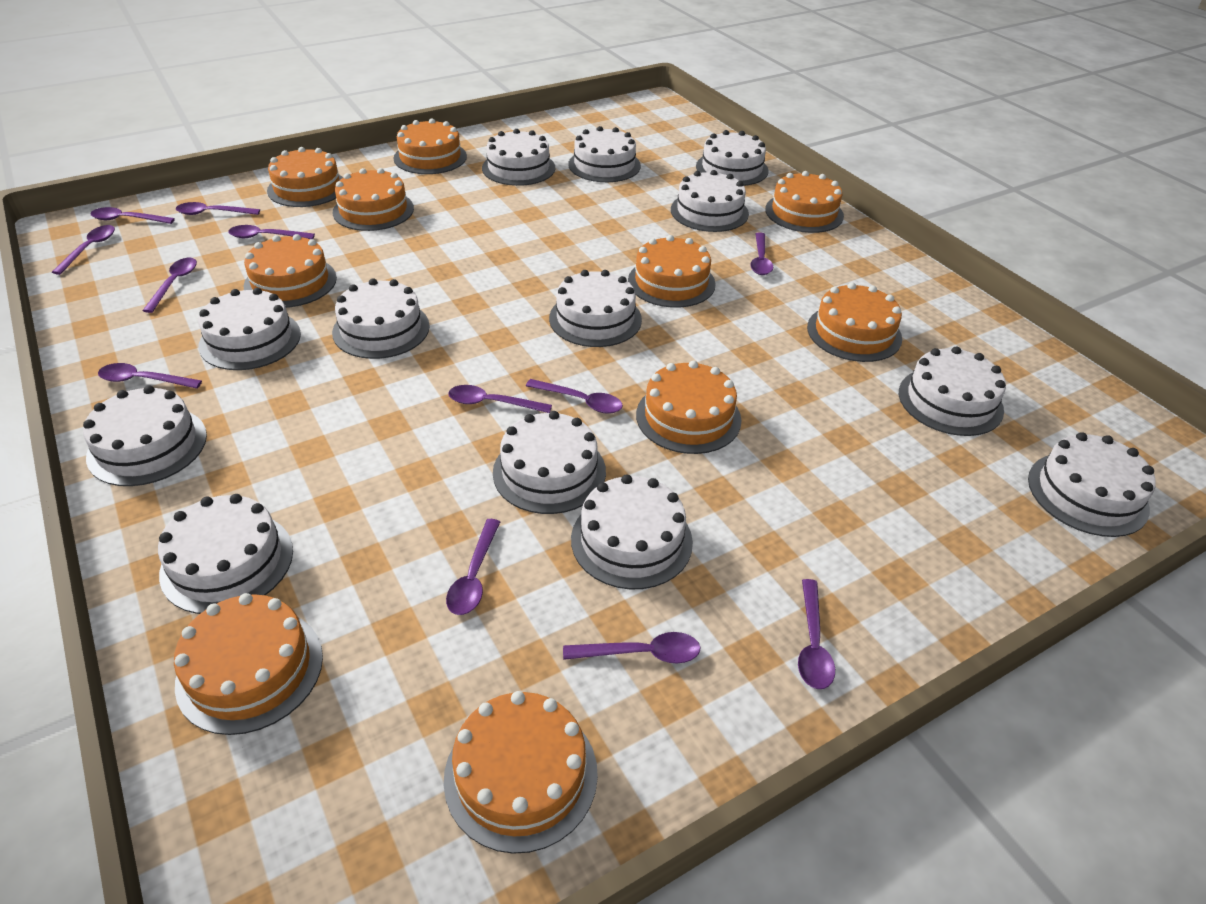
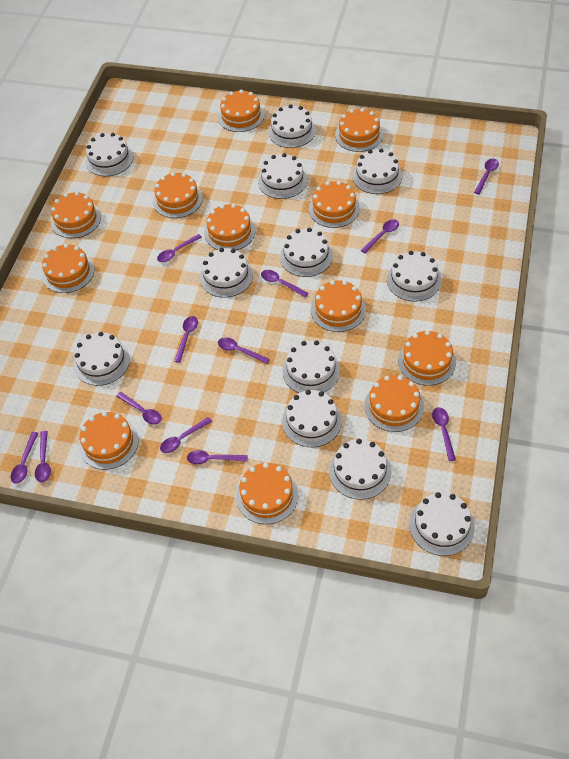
orange cake: [174,593,323,735] [244,234,337,308] [267,147,343,207] [333,168,414,231] [393,118,467,174] [444,691,598,854] [628,235,716,308] [636,361,741,454] [765,171,844,233] [807,283,902,362] = 10 -> [42,244,94,293] [51,192,101,238] [79,412,139,470] [153,172,203,218] [204,204,256,250] [218,90,265,132] [236,463,298,524] [309,181,360,228] [311,280,366,332] [335,108,383,152] [364,375,424,432] [398,330,456,386] = 12
white cake: [83,385,207,486] [158,494,293,614] [198,288,301,370] [332,278,430,359] [482,129,555,186] [493,411,606,514] [549,270,642,347] [568,126,641,182] [571,474,693,589] [671,170,749,232] [696,130,768,186] [899,346,1006,436] [1028,432,1156,537] = 13 -> [74,332,130,386] [85,133,133,176] [200,248,253,298] [258,153,307,199] [268,105,316,148] [280,228,333,277] [282,340,340,393] [282,390,342,447] [329,439,391,500] [352,149,402,194] [387,251,441,302] [409,492,475,556] = 12

